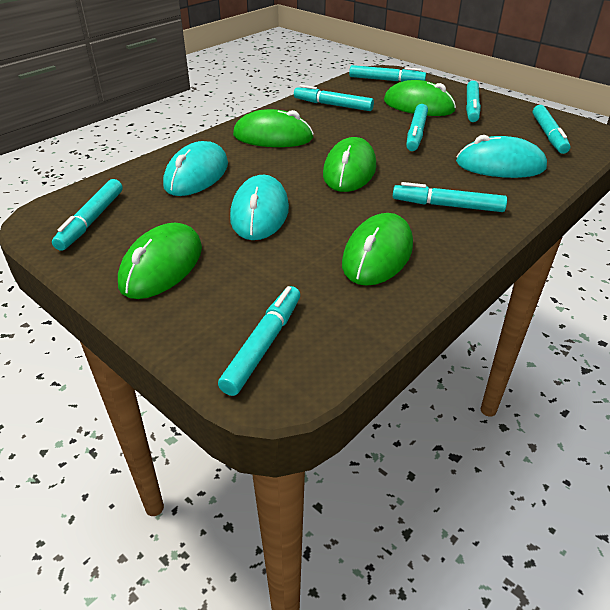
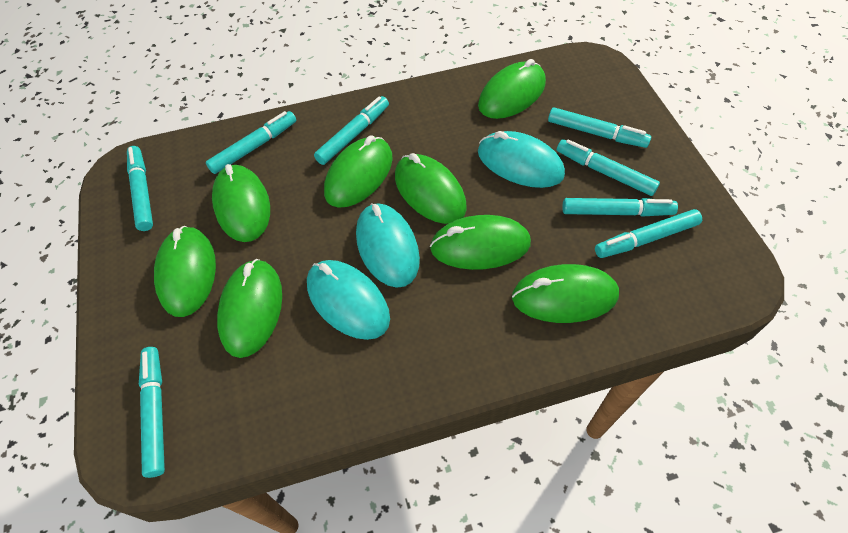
green mouse: [118,223,202,299] [233,109,314,147] [323,137,376,192] [342,213,413,286] [384,80,456,116] = 5 -> [154,226,216,317] [212,164,270,242] [217,259,282,358] [324,135,393,208] [395,153,467,224] [430,215,531,270] [478,59,546,119] [512,264,619,323] = 8

